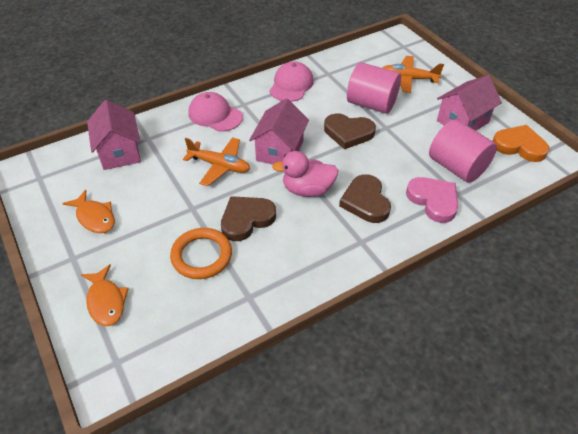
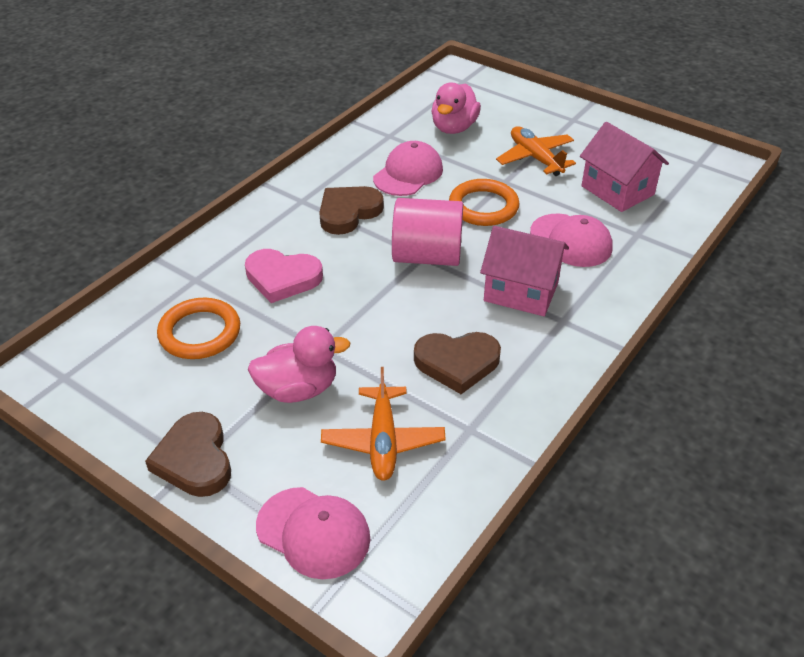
orange fish: [62,190,115,233] [81,264,129,326] = 2 -> none = 0
orange heart: [493,125,549,162] = 1 -> none = 0
orange ring: [170,228,232,279] = 1 -> [157,298,240,359] [449,179,519,226] = 2
pink cap: [188,92,243,132] [269,61,314,102] = 2 -> [256,487,370,579] [373,141,443,196] [530,214,613,267] = 3
pink cylinder: [347,62,401,114] [429,119,497,183] = 2 -> [392,198,463,266] = 1
pink duck: [272,151,339,197] = 1 -> [248,326,350,403] [431,82,481,134] = 2
pink house: [87,100,141,170] [249,98,309,165] [437,75,502,131] = 3 -> [480,226,569,316] [580,122,669,212] = 2

